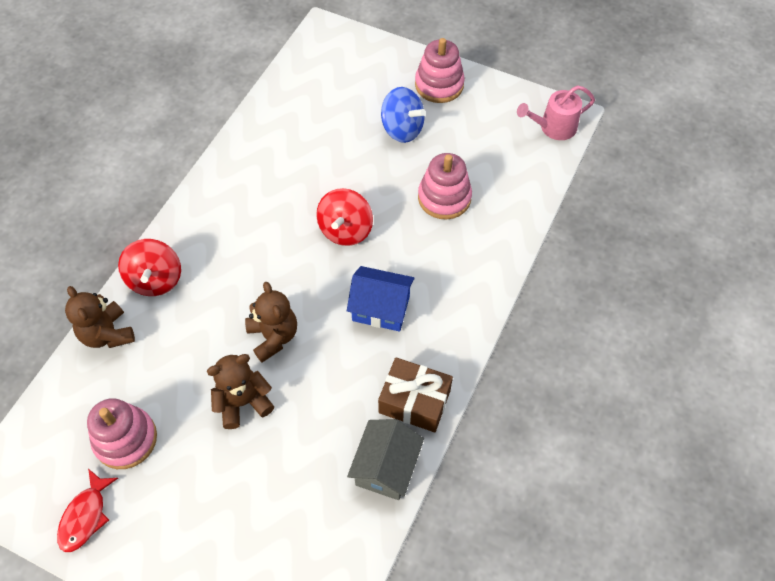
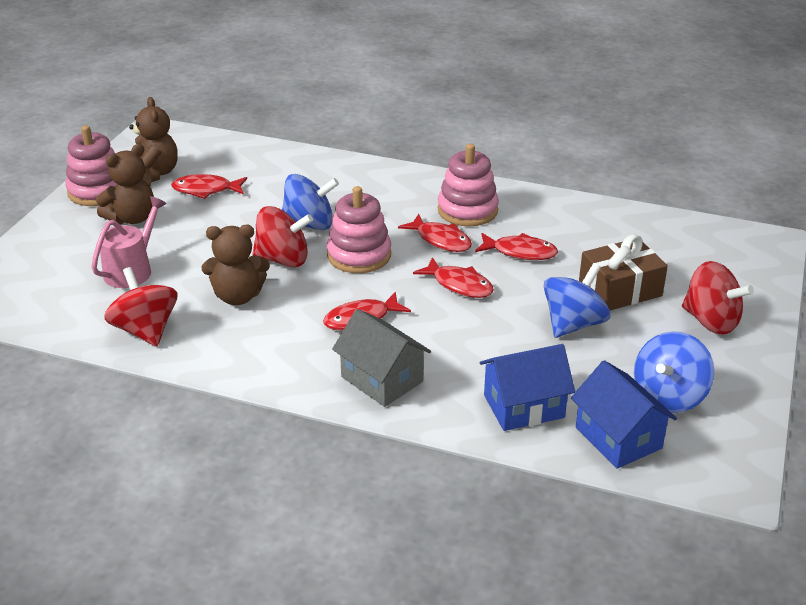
blue house: [347,266,415,332] = 1 -> [480,344,575,431] [571,360,677,469] = 2
blue spinning top: [381,87,426,143] = 1 -> [282,174,339,230] [544,263,611,338] [634,331,715,413] = 3
red fish: [57,469,118,552] = 1 -> [171,174,247,199] [323,292,411,330] [398,214,472,252] [413,257,494,298] [475,233,558,260] = 5
red spinning top: [118,239,181,296] [316,188,373,246] = 2 -> [104,267,177,347] [252,206,313,267] [682,261,754,335] = 3

